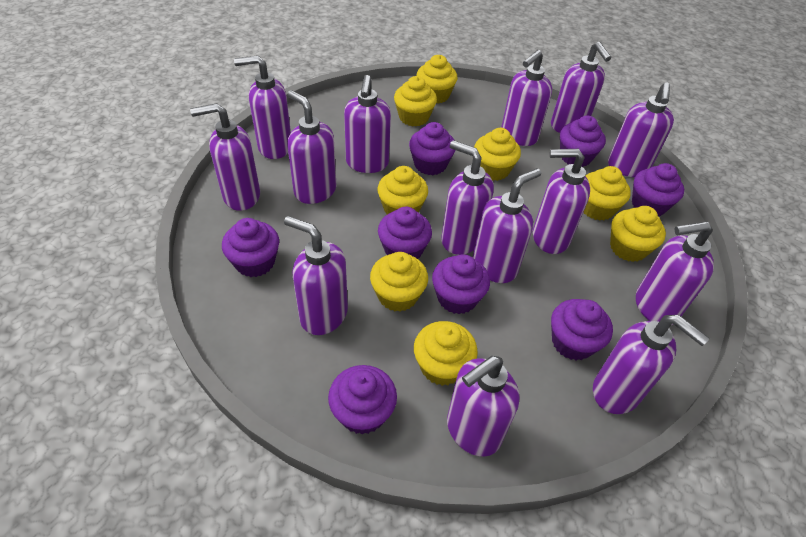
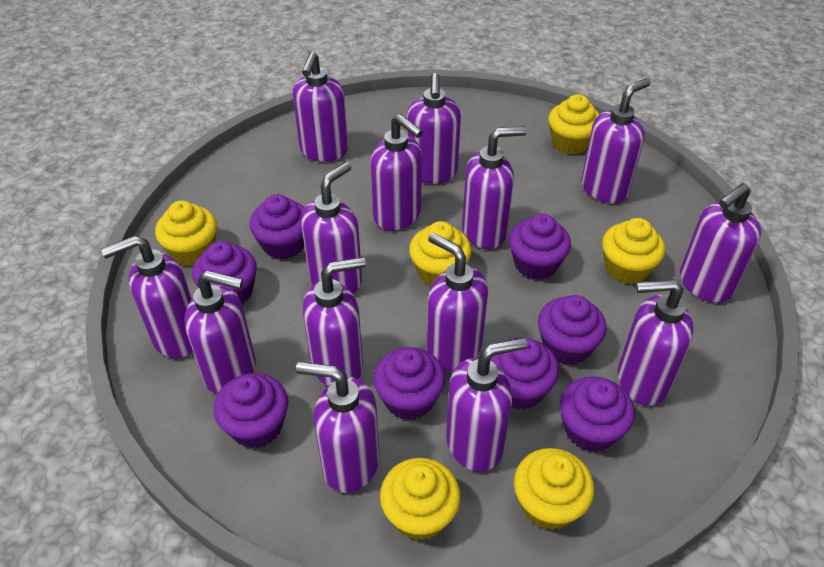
yellow cupcake: [370,252,428,312] [378,166,428,214] [394,76,437,127] [414,321,478,386] [417,55,457,104] [474,128,521,181] [584,166,631,220] [610,206,666,262] = 8 -> [155,201,217,266] [380,458,461,541] [409,221,472,286] [514,448,594,530] [548,94,600,155] [602,218,665,285] = 6

